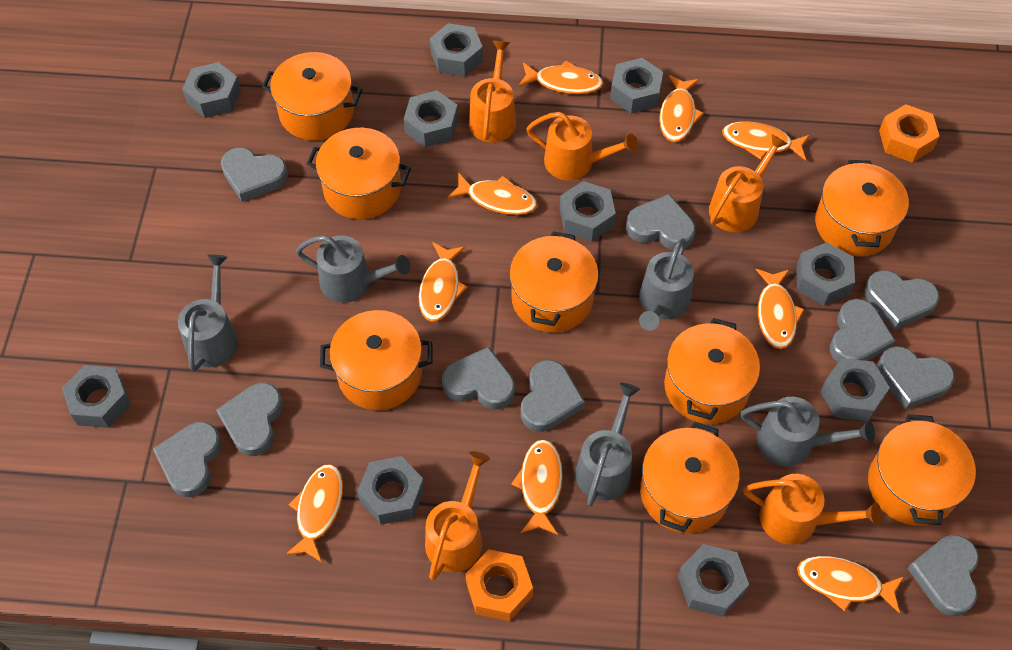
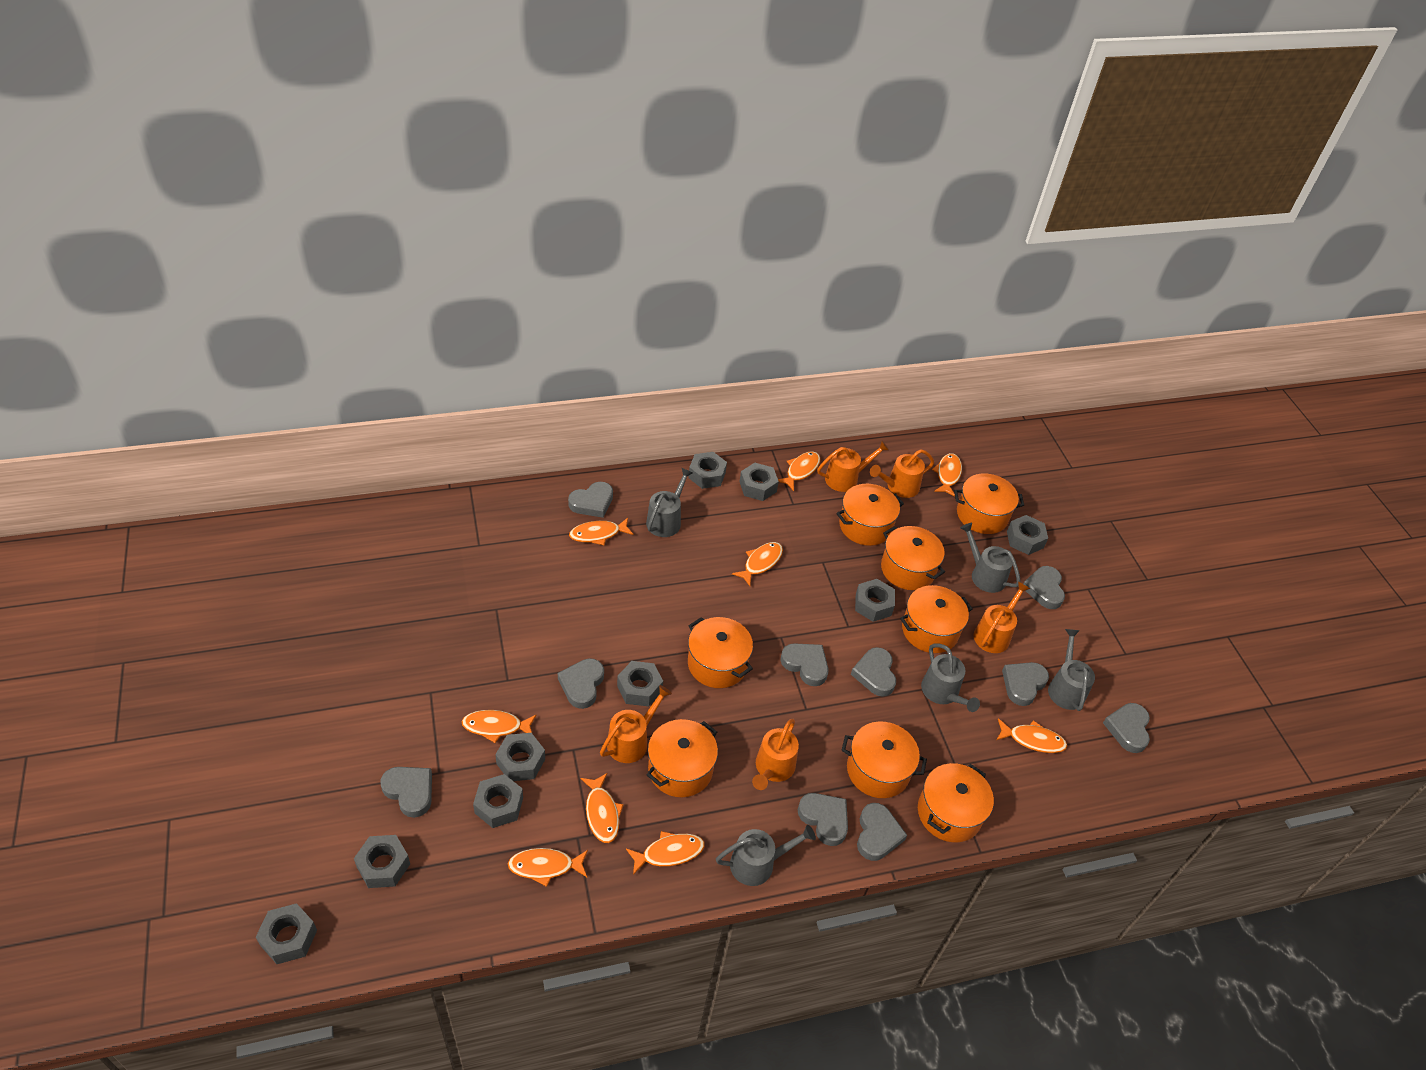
grey nut: [62,365,131,428] [182,62,241,118] [357,456,425,525] [404,90,458,147] [430,23,483,77] [560,181,616,242] [610,58,663,113] [678,544,749,617] [796,242,855,305] [820,358,890,421] = 10 -> [256,903,317,964] [354,835,410,888] [473,774,523,828] [495,733,545,781] [617,661,663,706] [688,452,727,489] [739,463,779,501] [855,579,895,622] [1007,515,1048,555] = 9
orange nut: [465,549,533,621] [879,104,940,163] = 2 -> none = 0

